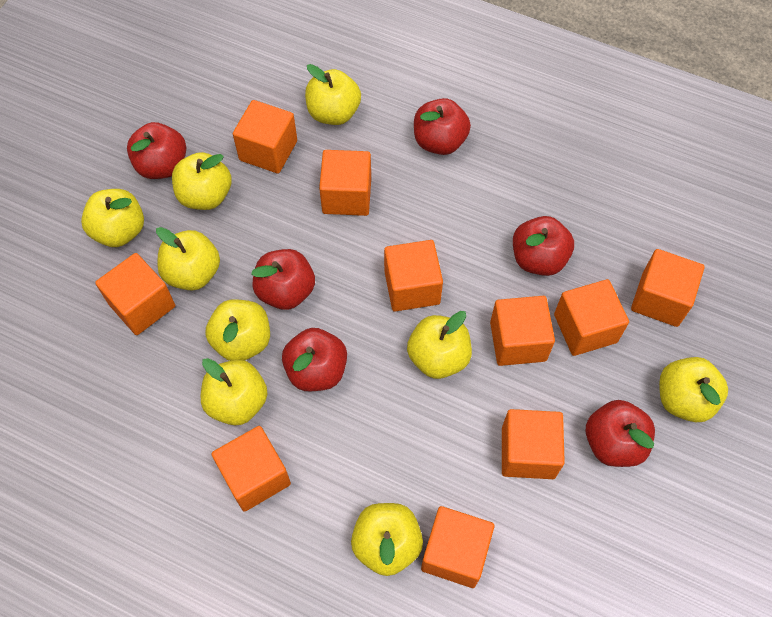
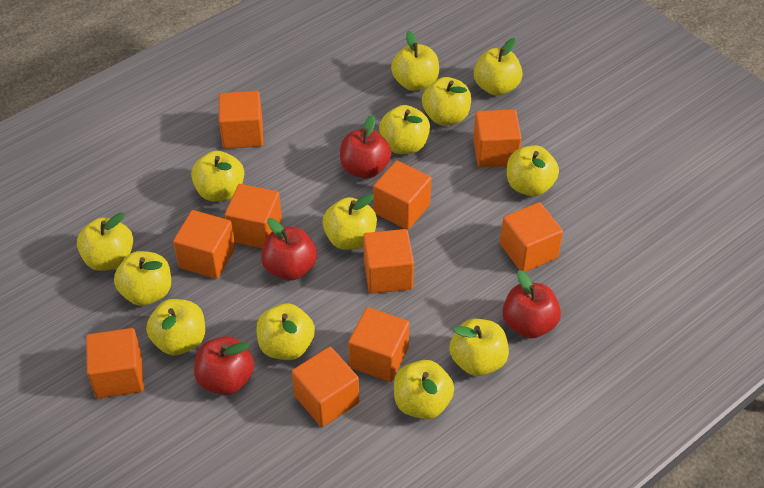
red apple: [127,122,186,179] [251,249,315,310] [282,328,347,391] [414,98,471,155] [513,216,574,276] [586,400,655,467] = 6 -> [194,336,254,395] [261,218,317,281] [340,115,391,179] [502,270,561,338] = 4
yellow apple: [81,189,144,247] [156,227,220,291] [172,152,232,210] [201,358,267,425] [205,299,270,361] [305,64,361,125] [351,503,423,576] [407,311,472,379] [659,357,728,422] = 9 -> [77,212,133,271] [114,251,171,306] [146,299,205,355] [191,151,244,201] [256,303,315,360] [323,194,377,250] [379,105,430,154] [391,31,439,91] [394,360,454,419] [422,77,471,125] [450,319,509,376] [474,38,523,96] [507,145,559,196] = 13

